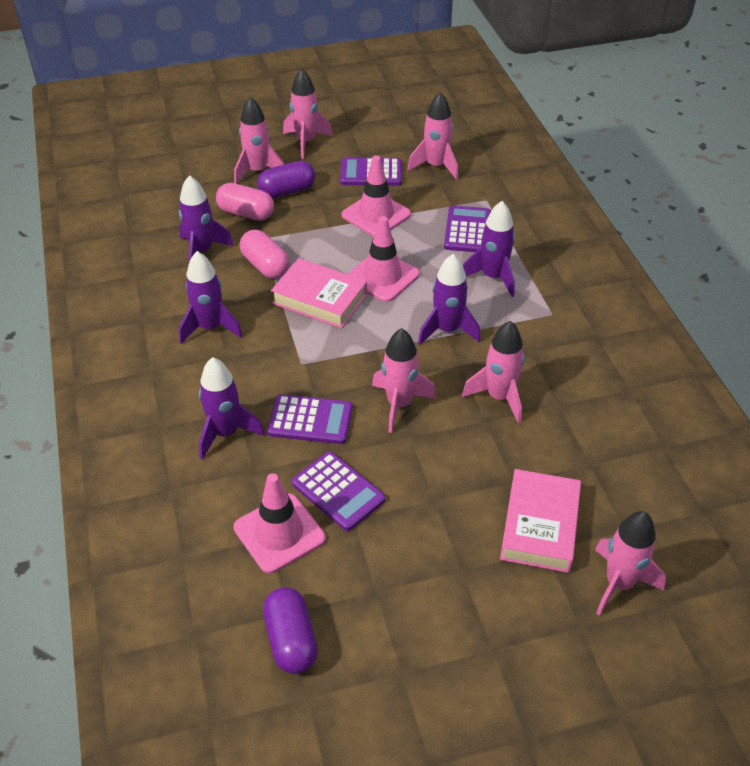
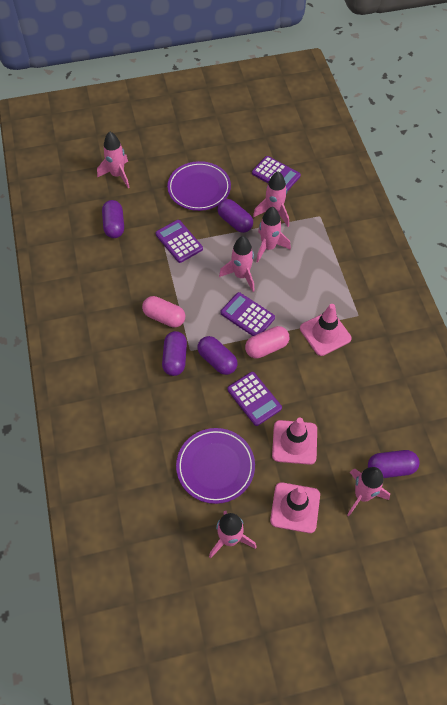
pink book: [271,258,367,328] [500,469,581,573] = 2 -> none = 0
purple capsule: [257,161,315,198] [263,587,318,674] = 2 -> [102,200,124,238] [162,331,187,376] [197,336,237,375] [218,199,253,233] [368,450,420,478] = 5
purple plate: none = 0 -> [167,161,231,211] [176,428,255,504] = 2
purple rocket: [179,175,234,262] [179,251,242,344] [199,357,265,460] [418,254,480,345] [463,201,515,297] = 5 -> none = 0

